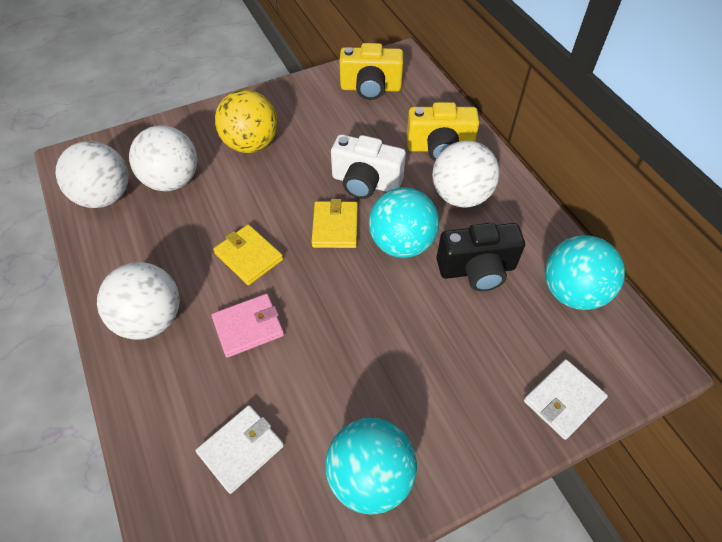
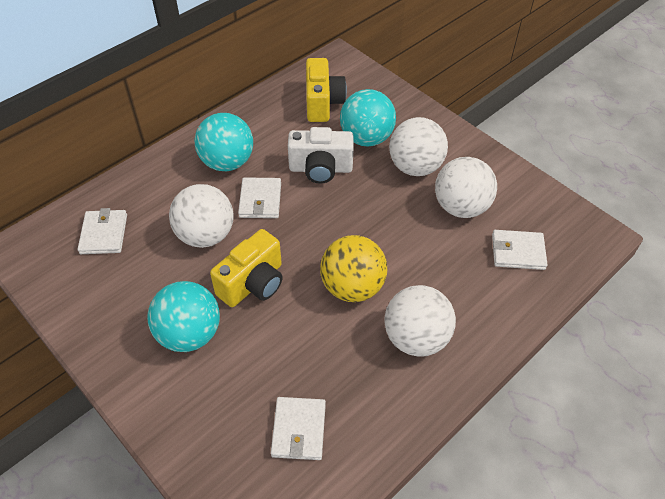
black camera: [436,223,525,291] = 1 -> none = 0
pink wallet: [211,294,284,358] = 1 -> none = 0
white wallet: [195,405,284,494] [524,359,608,440] = 2 -> [78,208,127,254] [238,177,281,218] [271,397,326,460] [492,230,548,270] = 4
yellow wallet: [213,224,283,285] [312,199,358,248] = 2 -> none = 0

